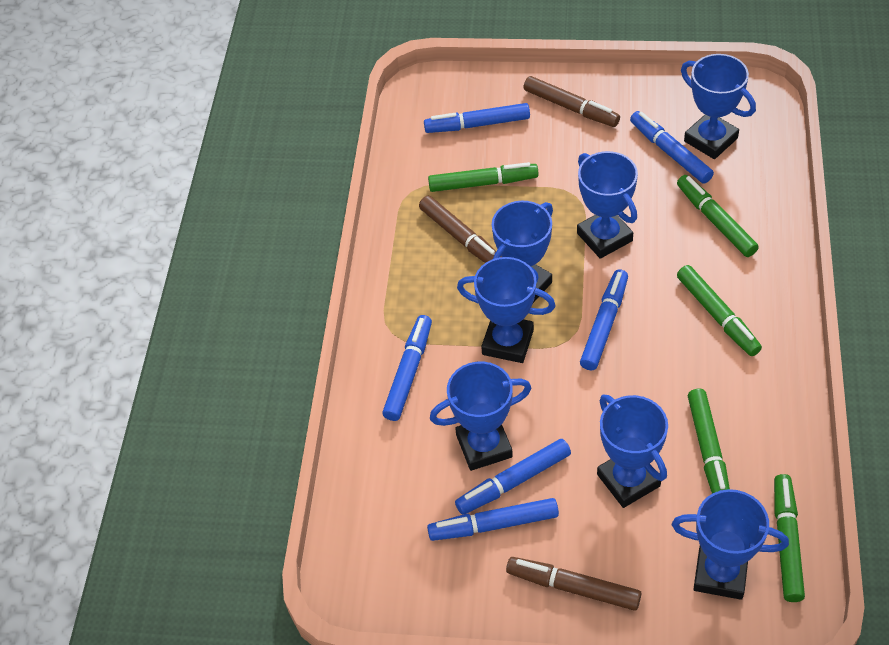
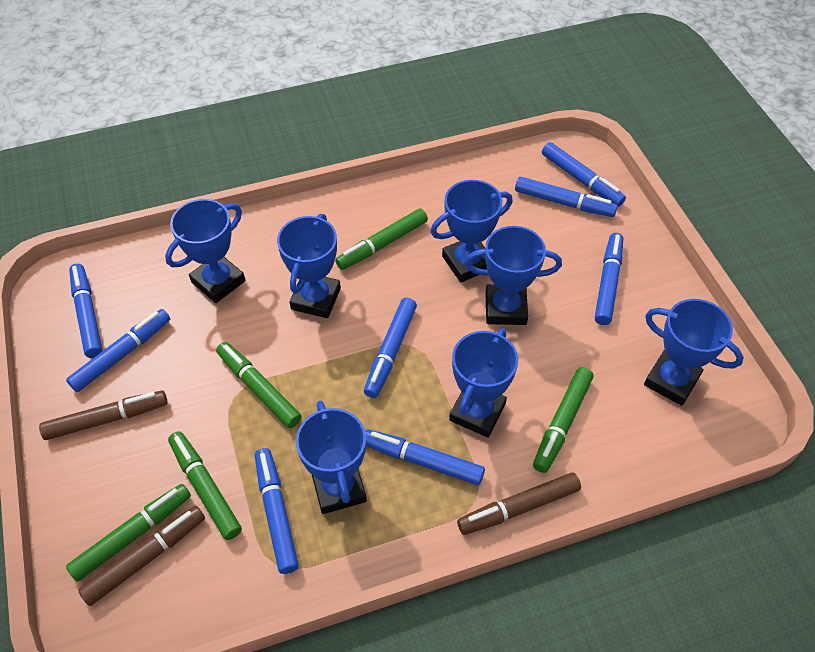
blue marker: [382,315,432,421] [424,103,530,133] [427,498,559,541] [455,439,571,515] [580,269,628,370] [630,111,714,184] = 6 -> [66,309,170,392] [69,264,102,358] [255,448,299,574] [364,298,417,398] [365,429,485,485] [515,177,618,217] [542,142,626,207] [595,233,623,325] = 8

